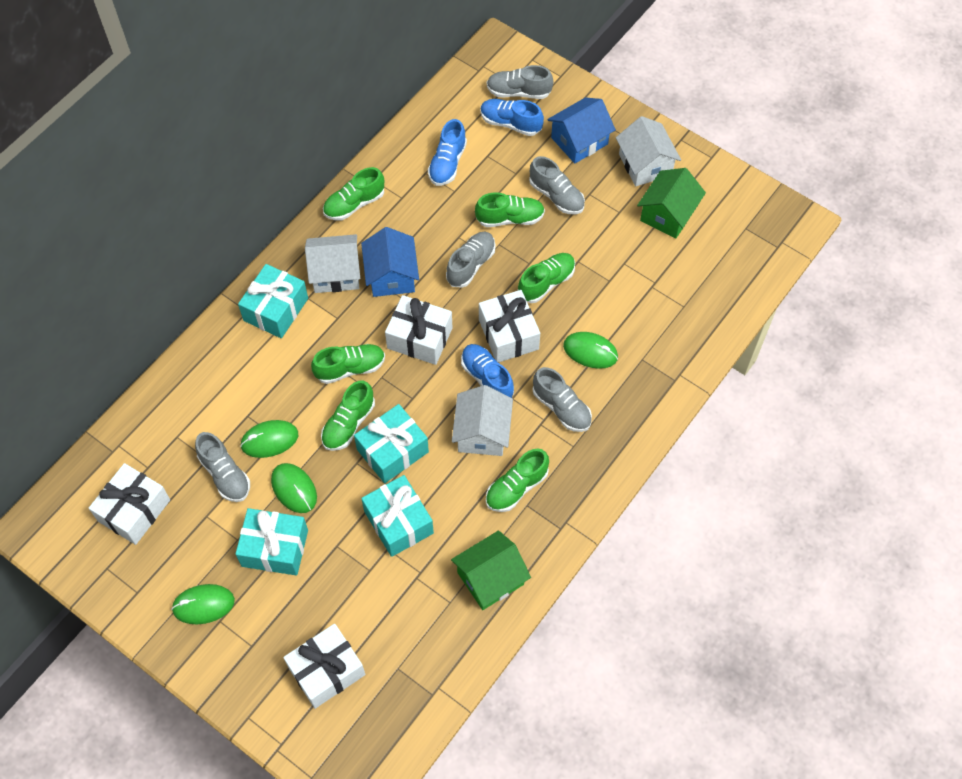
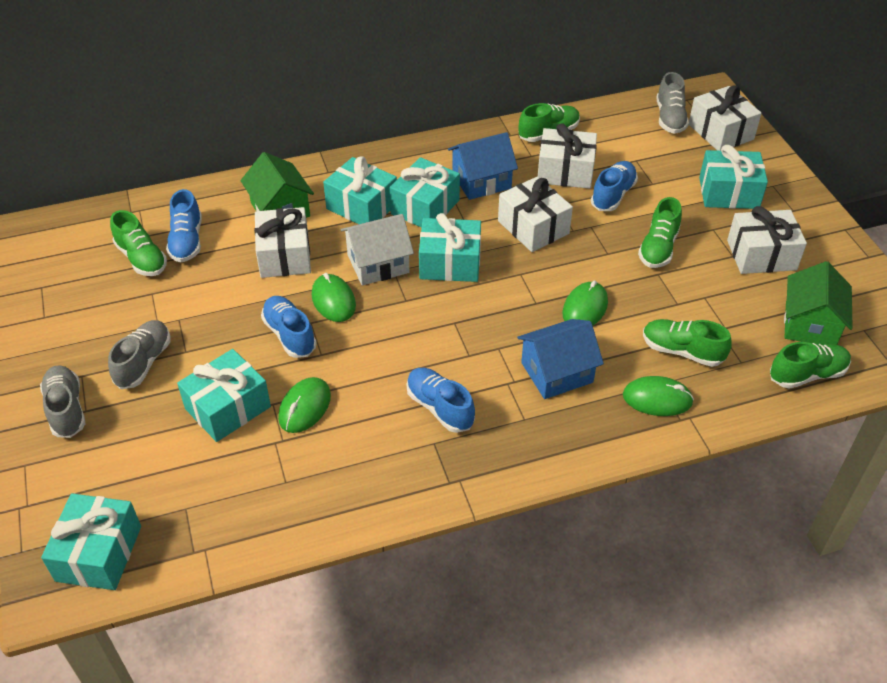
blue shoe: [428,119,467,186] [461,344,514,398] [480,99,544,136] = 3 -> [166,189,202,262] [261,296,317,358] [407,368,475,433] [591,161,638,211] = 4
green shoe: [311,344,385,384] [321,380,375,451] [323,167,384,220] [475,192,545,227] [486,448,549,512] [518,253,575,303] = 6 -> [110,210,167,276] [519,103,580,142] [638,197,682,268] [643,319,732,367] [770,342,851,389] = 5
grey shoe: [195,432,250,502] [446,232,495,288] [487,65,553,99] [529,156,585,214] [533,367,592,432] = 5 -> [40,365,85,438] [108,320,170,389] [656,72,689,134] = 3
turquoise gift: [236,508,308,576] [238,264,308,338] [354,404,429,483] [361,475,434,557] = 4 -> [41,493,141,590] [177,349,271,442] [323,156,397,224] [389,157,460,228] [419,213,481,282] [699,145,768,209] = 6
white gift: [89,463,170,545] [283,624,365,709] [385,295,452,365] [479,290,540,363] = 4 -> [254,207,311,278] [498,176,573,252] [538,124,597,189] [689,85,762,151] [727,206,807,274] = 5
white house: [305,234,360,293] [452,385,513,456] [616,116,681,186] = 3 -> [341,214,414,285] = 1

